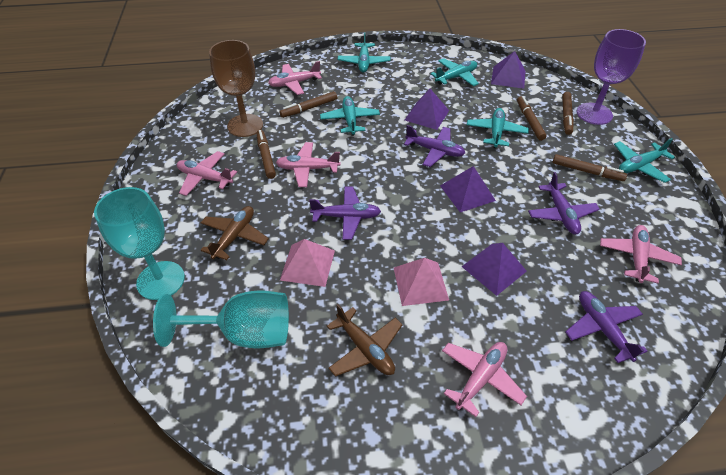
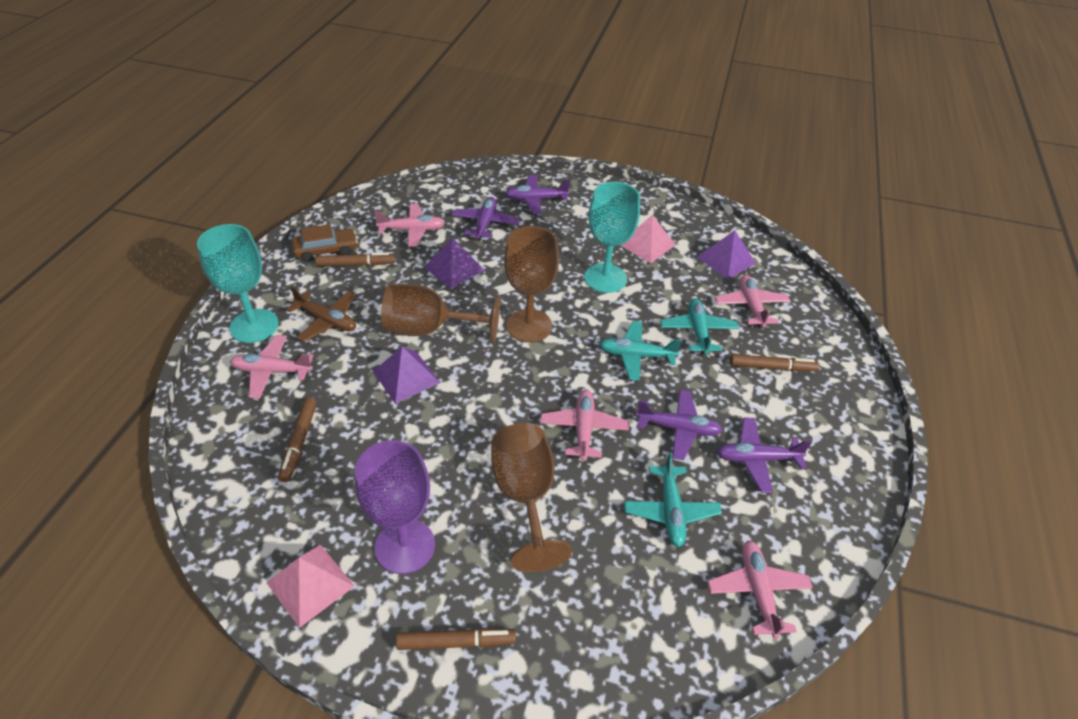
brown car: none = 0 -> [292,224,358,262] = 1
brown goblet: [209,40,263,137] = 1 -> [381,284,500,343] [491,423,572,572] [504,226,559,343] = 3
brown marker: [256,130,276,179] [280,91,337,118] [517,96,547,141] [553,154,627,181] [562,92,574,135] = 5 -> [278,398,317,482] [315,252,395,267] [396,628,516,650] [730,354,819,371] = 4
brown plane: [201,206,269,260] [327,304,403,377] = 2 -> [286,287,356,342] = 1
purple pyramid: [405,89,449,130] [440,166,496,212] [462,243,527,296] [491,51,525,89] = 4 -> [373,347,440,404] [424,238,484,289] [697,230,755,279] = 3
turquoise plane: [320,96,380,135] [338,32,390,72] [431,58,479,86] [467,108,529,148] [614,138,675,183] = 5 -> [599,321,682,381] [624,452,722,547] [660,298,739,355] = 3

